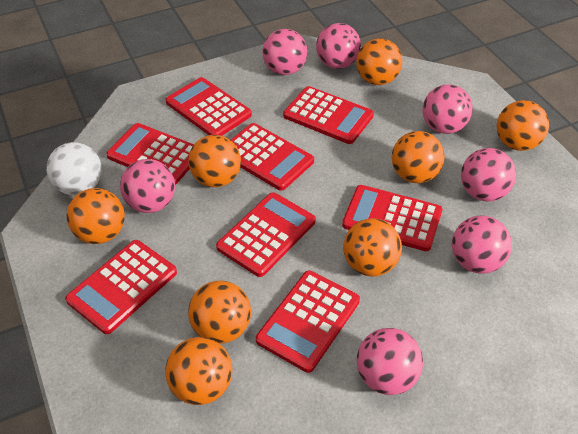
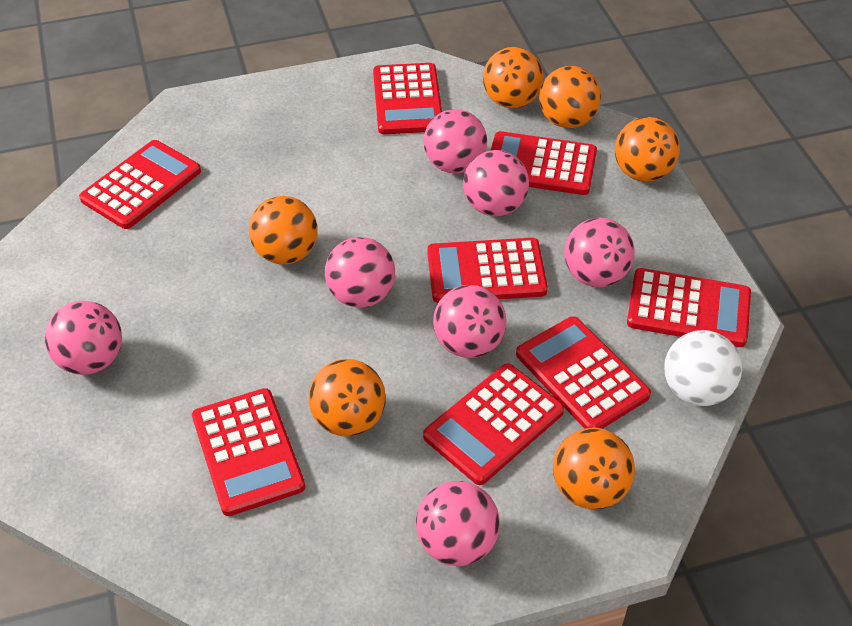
orange ball: [66,188,125,244] [165,337,232,405] [188,135,241,187] [188,281,251,344] [343,218,402,277] [356,38,402,85] [392,131,445,183] [497,100,549,151] = 8 -> [249,196,318,265] [308,359,386,436] [483,47,543,109] [539,66,601,128] [553,428,635,509] [615,117,680,182] = 6

